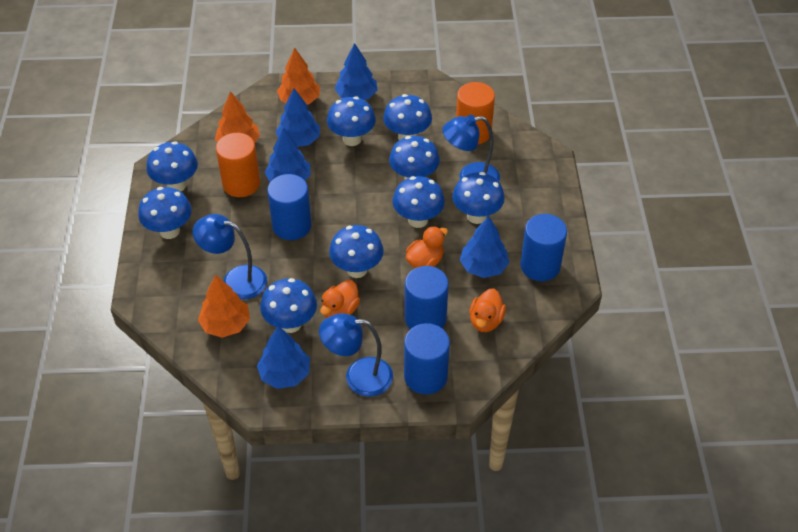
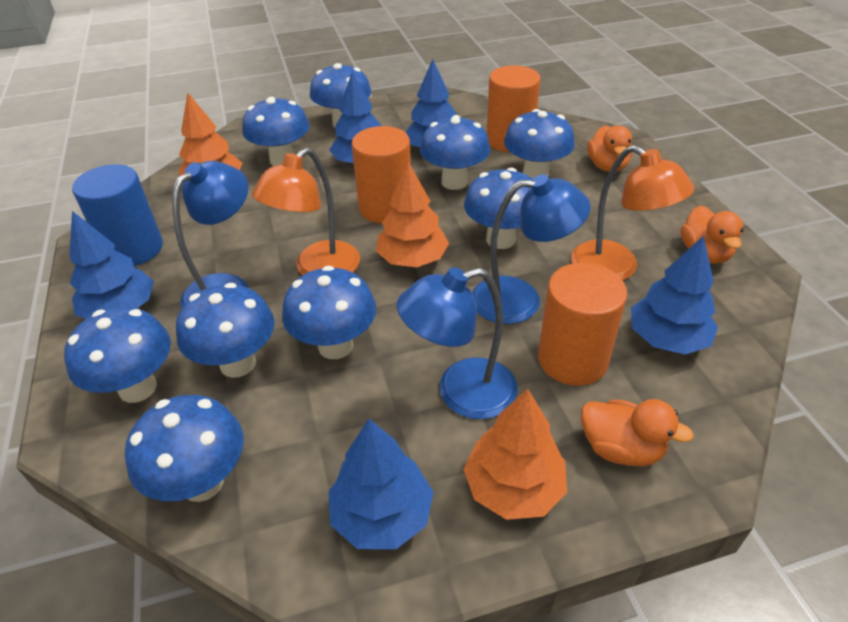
blue cylinder: [267,174,311,240] [404,323,450,394] [405,266,449,329] [520,214,567,281] = 4 -> [72,164,163,266] = 1
orange cylinder: [216,133,260,197] [456,82,495,144] = 2 -> [352,126,411,224] [487,66,541,153] [538,263,627,386] = 3
orange lamp: none = 0 -> [252,148,360,275] [571,145,694,280] = 2

